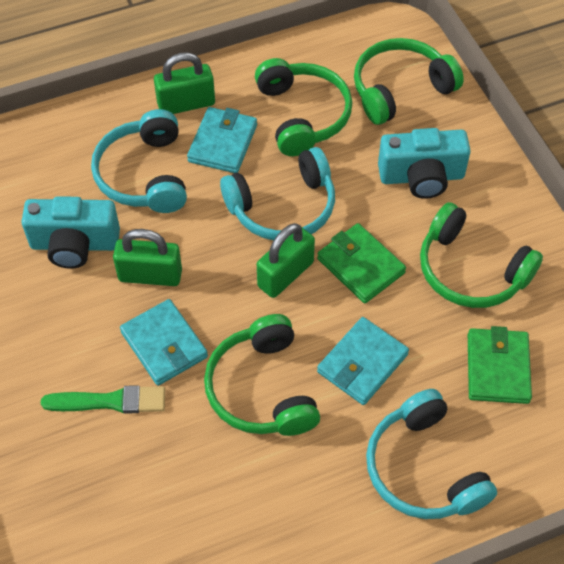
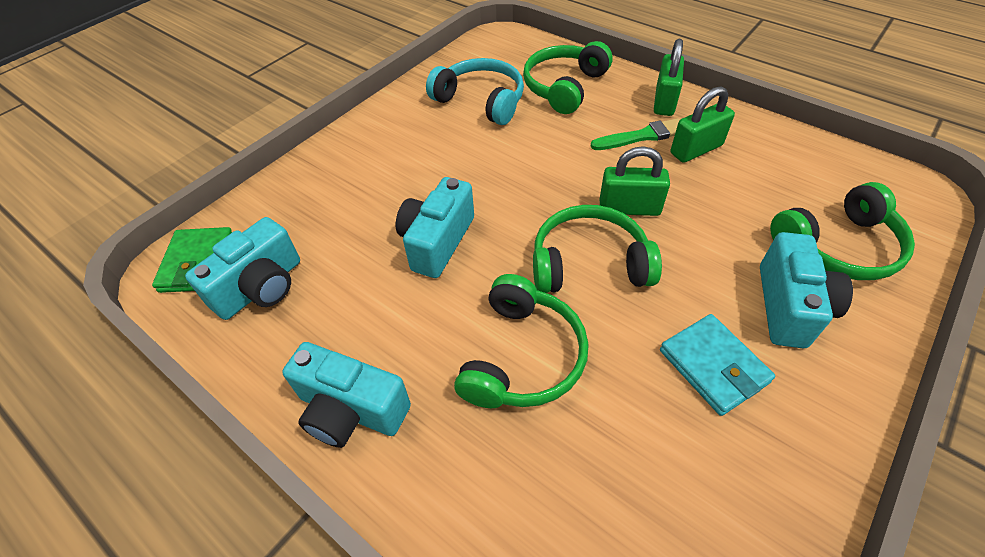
green wallet: [317,223,406,303] [468,326,532,404] = 2 -> [152,227,232,293] = 1
turquoise camera: [21,196,120,269] [378,128,471,199] = 2 -> [185,217,300,320] [283,342,411,448] [396,177,474,278] [760,232,853,348] = 4
turquoise headphones: [91,109,187,213] [220,147,335,240] [366,389,497,519] = 3 -> [426,58,524,125] = 1
turquoise wallet: [120,299,208,386] [187,107,257,173] [317,317,409,405] = 3 -> [660,314,775,416] = 1

